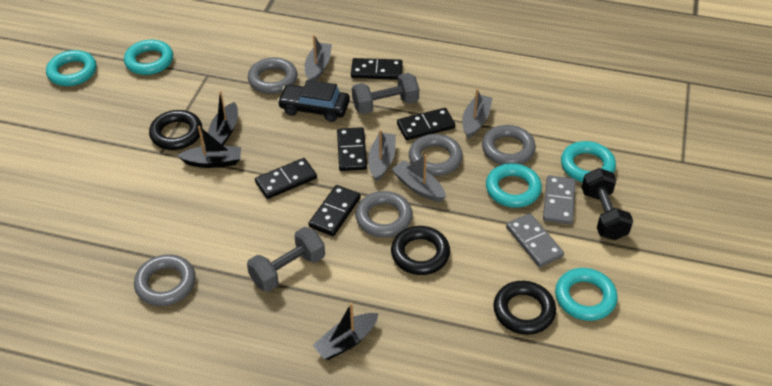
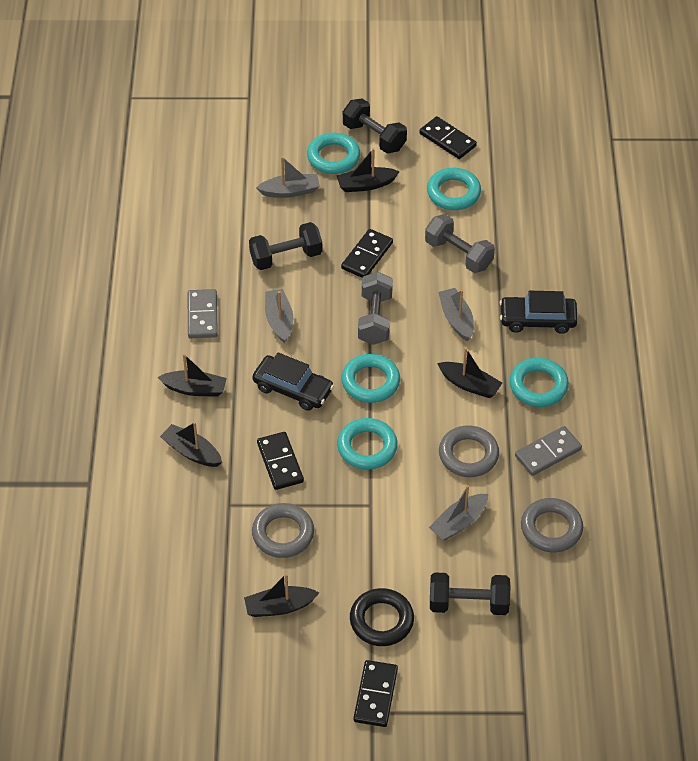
black boat: [177,126,241,168] [208,91,238,145] [312,303,379,360] = 3 -> [158,354,227,397] [160,422,222,467] [244,573,319,617] [337,148,400,192] [437,348,502,398] = 5
black car: [278,80,350,122] = 1 -> [252,352,334,411] [500,291,578,334] = 2
black domino: [255,158,317,199] [308,185,361,236] [337,127,367,171] [351,58,403,80] [397,108,455,140] = 5 -> [257,432,304,490] [341,229,393,278] [354,660,398,727] [419,116,477,159] = 4
black dumbbell: [581,168,633,240] = 1 -> [249,222,322,270] [343,98,407,153] [430,572,510,615] = 3
black ring: [149,110,202,150] [391,226,450,275] [493,281,556,335] = 3 -> [350,588,414,646] = 1
grey ring: [134,254,196,306] [248,57,298,94] [355,191,413,238] [409,134,463,176] [482,125,536,165] = 5 -> [252,503,314,558] [439,426,499,477] [521,498,583,552] = 3

